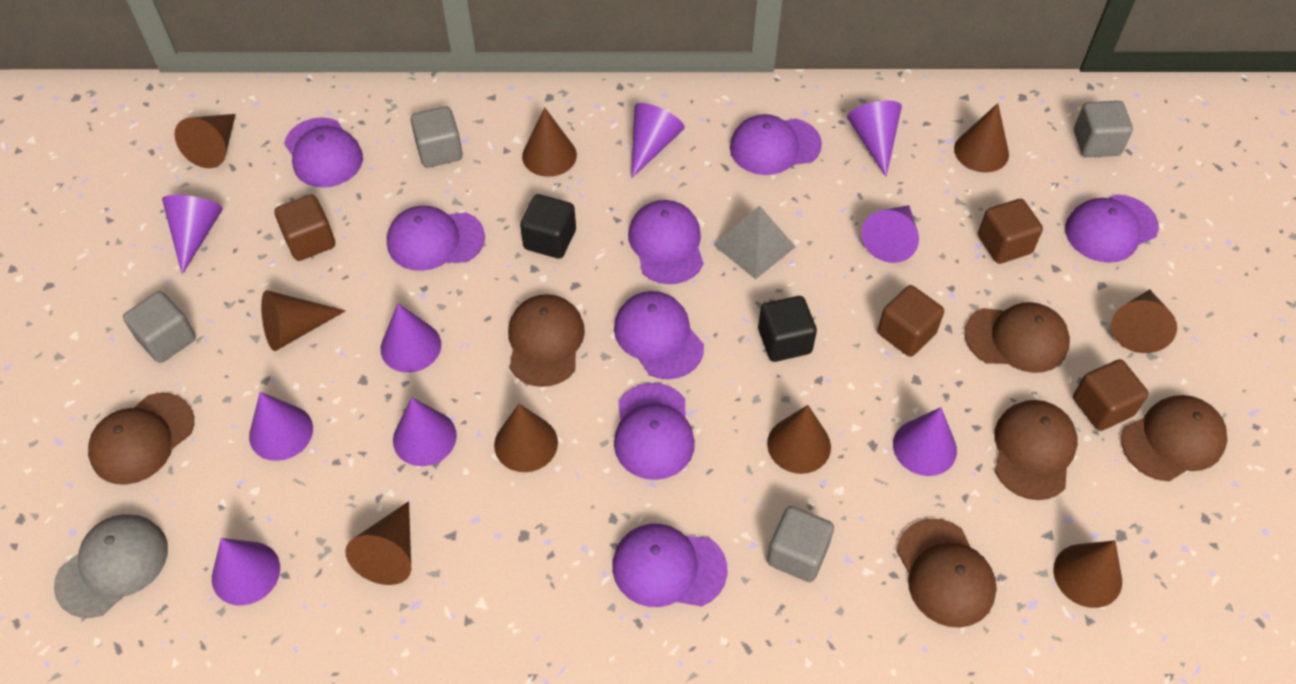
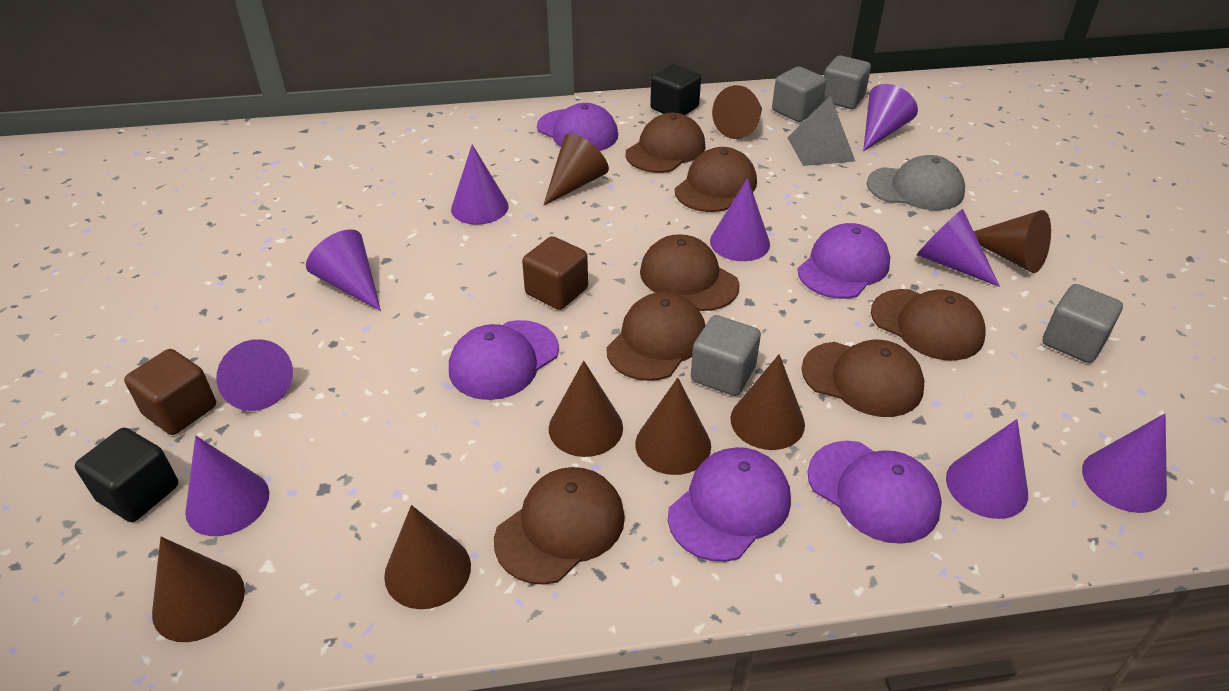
brown cap: [88,393,194,485] [508,294,585,387] [897,518,997,628] [964,302,1070,373] [994,400,1078,500] [1121,395,1227,481] = 6 -> [494,467,625,585] [606,292,706,381] [626,113,705,173] [640,234,740,311] [675,147,757,212] [801,340,925,417] [871,289,986,360] = 7
brown cone: [175,114,236,168] [261,290,345,351] [345,501,411,585] [494,404,558,472] [522,107,577,177] [767,405,831,474] [954,103,1009,173] [1053,540,1122,608] [1111,289,1177,353] = 9 -> [152,537,245,642] [384,505,471,609] [544,134,609,205] [549,361,623,457] [635,378,711,475] [712,85,762,139] [730,354,805,450] [974,210,1051,273] = 8
brown cube: [274,194,335,261] [878,285,944,357] [978,199,1043,264] [1073,359,1149,431] = 4 -> [124,349,216,435] [522,236,588,310] = 2
purple cap: [284,117,363,188] [387,206,485,271] [612,524,728,607] [614,291,704,379] [614,383,695,480] [628,200,703,284] [730,114,822,175] [1065,194,1159,263] = 8 -> [449,320,559,400] [537,103,618,151] [668,447,791,562] [798,223,890,299] [807,441,942,544] = 5

